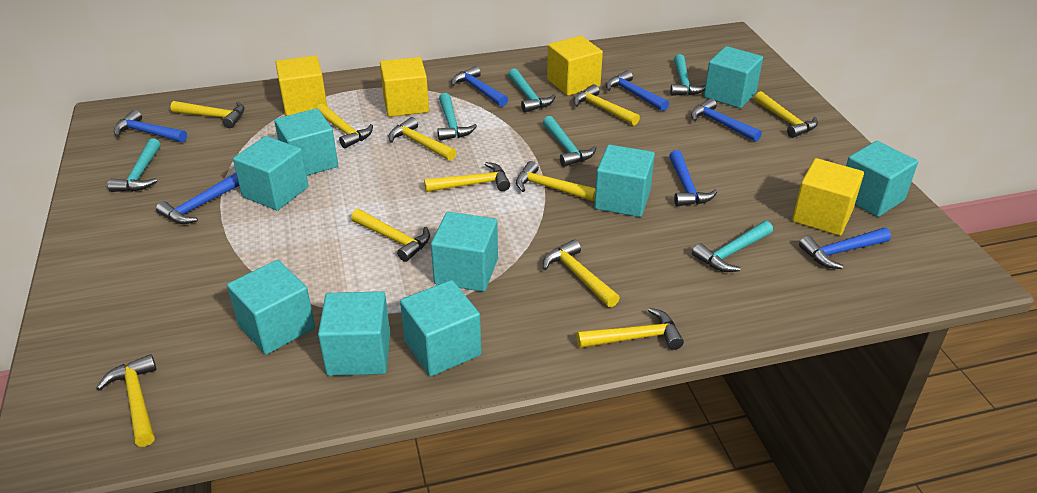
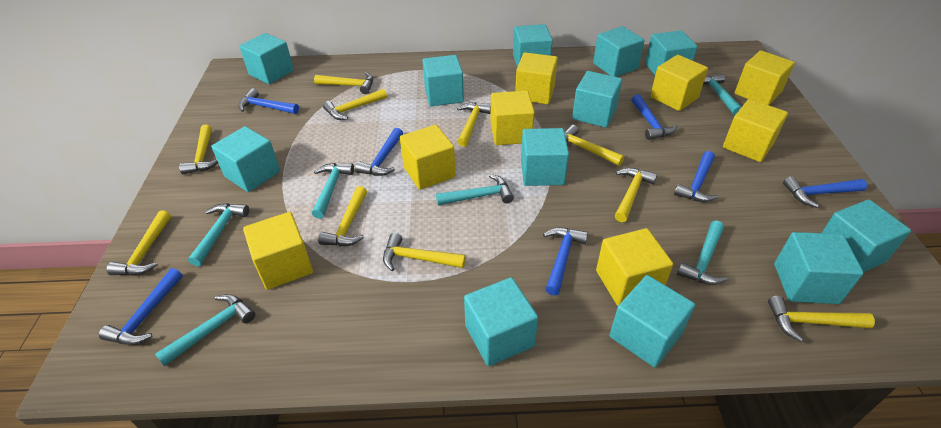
turquoise cube: [227,260,315,355] [233,136,308,210] [274,108,338,176] [318,291,390,376] [400,280,482,376] [431,212,498,292] [594,145,655,217] [704,46,763,108] [846,141,918,217] = 9 -> [211,126,280,192] [239,33,294,84] [422,55,464,106] [464,277,538,366] [513,24,553,67] [521,128,569,186] [572,71,622,128] [593,26,645,77] [609,275,695,368] [645,30,697,75] [774,232,864,304] [822,199,911,272] = 12
yellow cube: [275,55,327,116] [380,57,429,117] [547,36,603,96] [792,158,864,236] = 4 -> [243,212,313,290] [400,125,456,190] [490,91,535,145] [515,53,558,104] [596,228,673,306] [650,55,708,111] [723,99,788,162] [735,50,795,105] = 8
yellow hammer: [96,354,156,447] [170,101,245,128] [316,103,373,148] [351,209,430,262] [389,117,456,161] [424,162,510,192] [516,161,596,201] [543,239,620,307] [573,84,640,125] [577,308,684,350] [754,91,818,138] = 11 -> [107,210,171,276] [179,124,218,174] [314,72,373,94] [318,186,367,246] [323,89,387,120] [383,233,466,271] [457,102,491,147] [565,125,624,166] [615,168,657,222] [768,296,875,342] = 10

